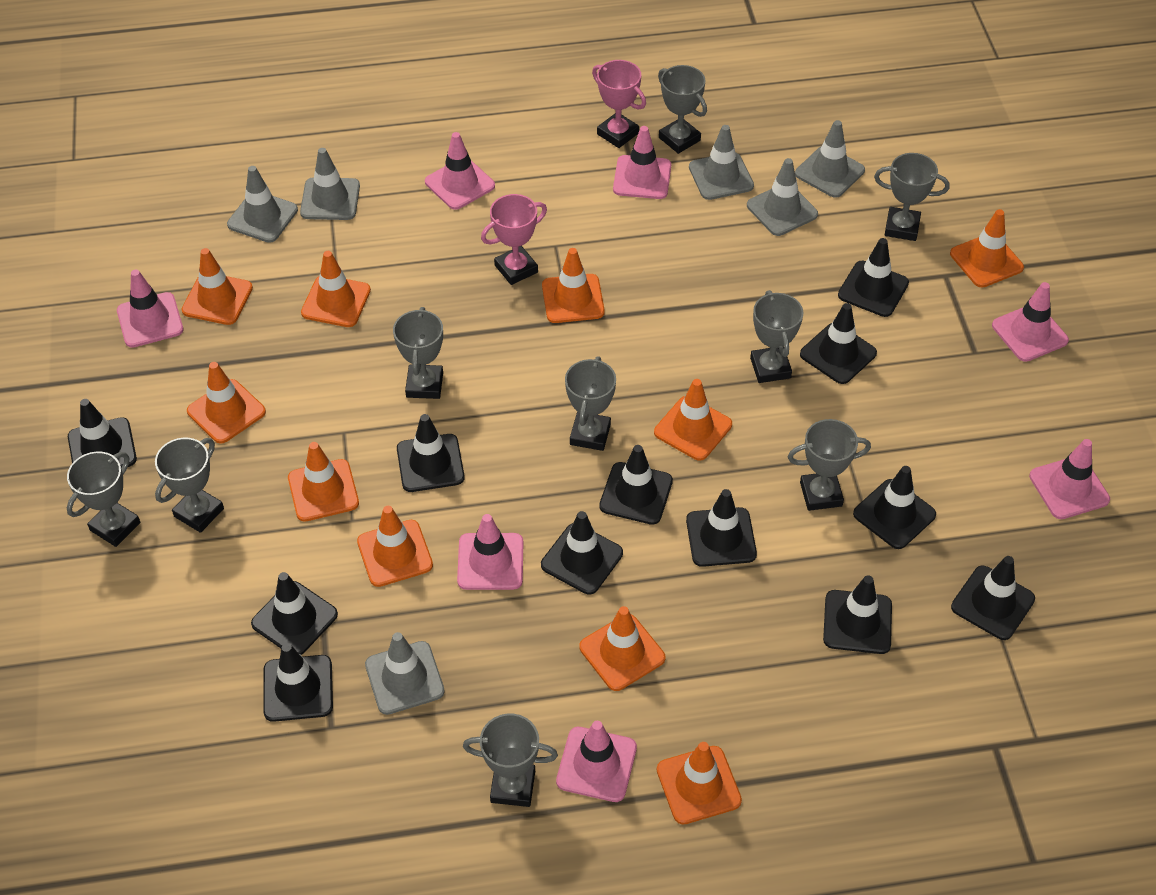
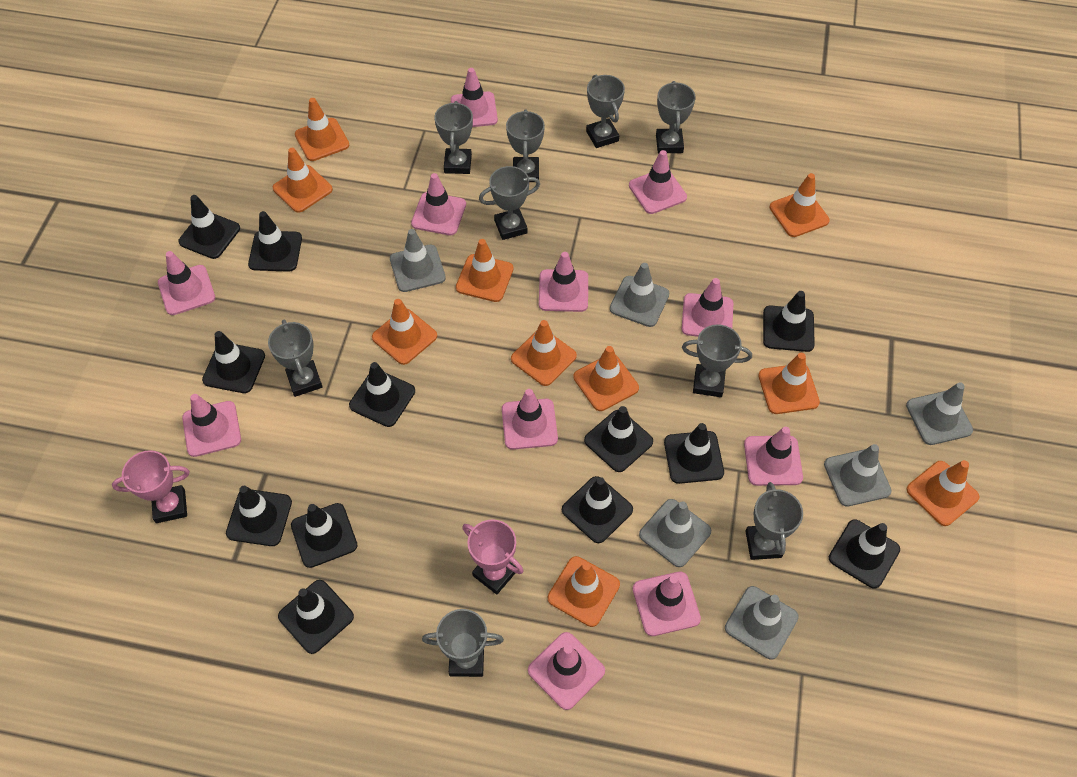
pink traffic cone: [117,270,183,348] [425,132,495,210] [457,514,523,590] [556,721,637,802] [613,126,671,199] [992,282,1069,362] [1029,439,1110,519] = 7 -> [158,251,215,315] [182,394,241,457] [411,173,466,235] [451,68,498,127] [502,389,558,450] [528,632,605,710] [539,252,588,312] [629,150,687,214] [633,572,701,636] [682,278,733,337] [744,427,803,486] = 11

